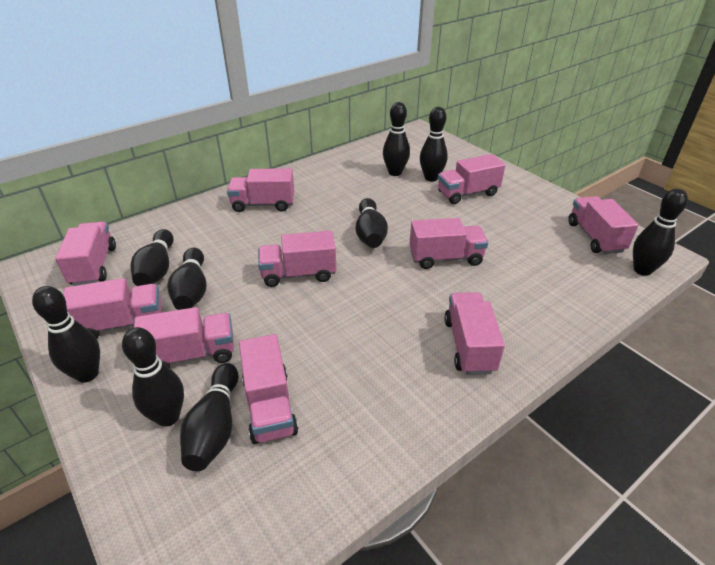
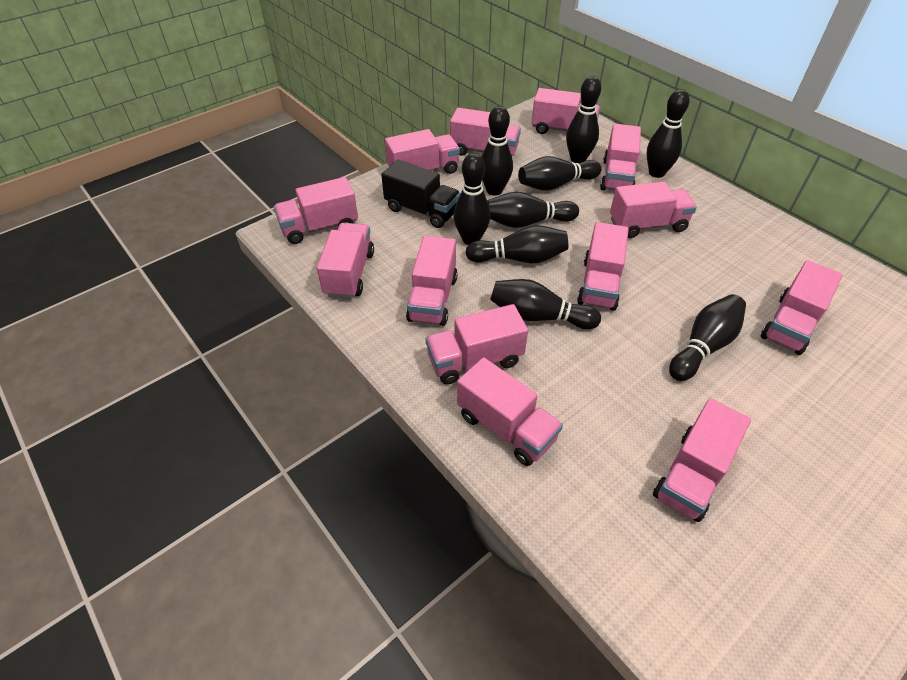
black truck: none = 0 -> [381,160,461,228] = 1
pink truck: [55,222,116,286] [63,278,161,339] [134,307,234,368] [227,168,294,212] [239,334,298,444] [258,231,336,287] [410,218,488,269] [438,154,505,204] [444,292,505,375] [568,196,639,254] = 10 -> [274,177,358,244] [317,223,374,299] [385,129,460,174] [406,236,458,326] [426,304,528,384] [450,108,521,156] [457,357,563,466] [532,88,600,134] [577,222,629,311] [600,124,641,190] [610,182,697,238] [653,398,751,522] [761,260,843,355] = 13

